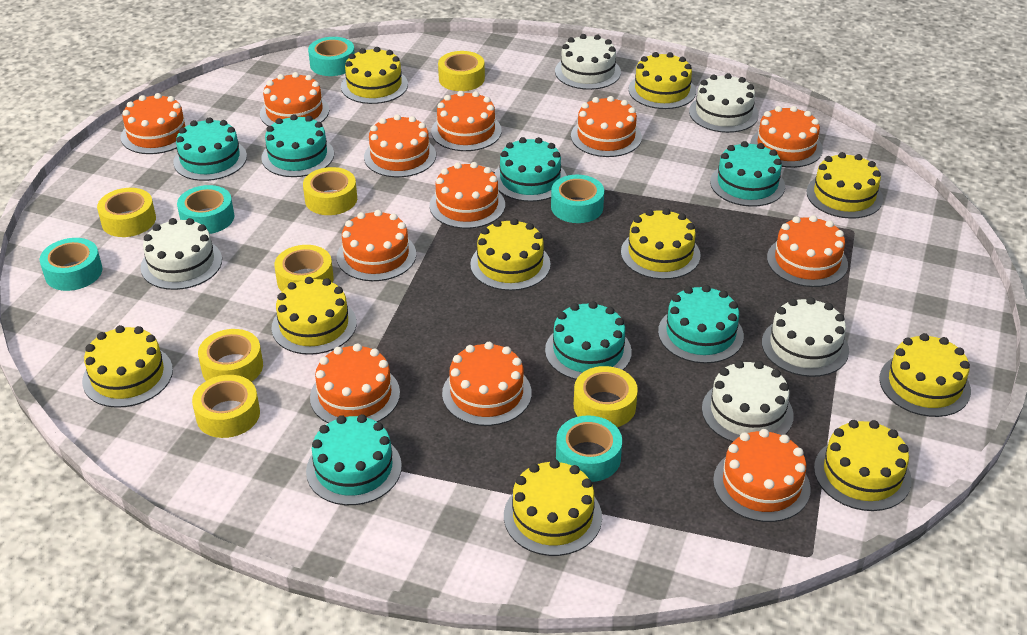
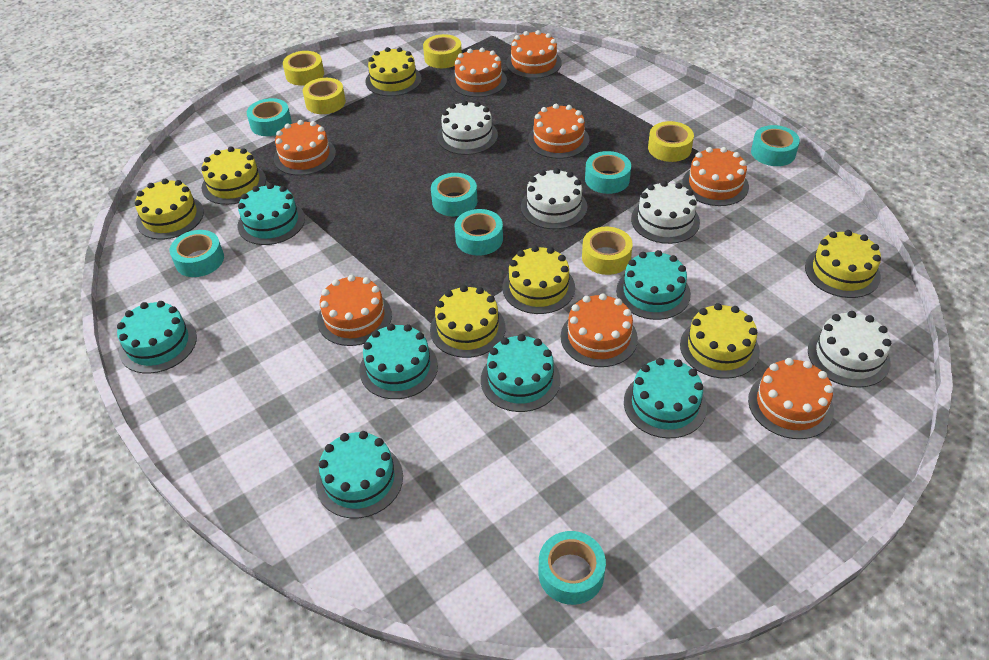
orange cake: [121,93,190,154] [260,72,329,126] [310,344,400,423] [337,210,416,281] [364,114,436,177] [429,162,505,229] [431,91,502,151] [442,342,532,426] [571,96,642,157] [713,429,811,522] [750,106,823,168] [767,215,848,287] = 12 -> [274,120,336,176] [317,275,392,346] [450,48,507,97] [506,30,562,79] [528,104,589,159] [561,293,638,367] [682,147,749,206] [748,358,834,439] = 8
turquoise tape: [40,238,103,291] [177,185,234,234] [308,37,355,76] [551,175,604,223] [556,415,622,482] = 5 -> [170,230,224,277] [247,98,292,136] [431,173,477,216] [455,209,503,256] [539,531,606,605] [585,151,631,194] [751,125,800,166] = 7
white cake: [140,218,222,290] [555,34,621,90] [689,73,759,133] [702,360,794,442] [762,297,849,377] = 5 -> [437,100,498,155] [521,168,587,229] [631,181,700,244] [808,311,891,388] = 4
yellow cake: [82,325,173,408] [272,277,357,355] [341,47,408,104] [470,218,551,291] [504,459,602,556] [621,208,701,279] [629,52,696,109] [807,152,883,219] [814,420,912,511] [879,333,971,417] = 10 -> [135,179,204,239] [201,147,266,205] [366,47,422,96] [430,285,506,358] [503,245,575,314] [680,303,760,379] [805,230,881,298] = 7
yellow tape: [97,188,156,237] [192,375,260,438] [198,329,263,382] [274,245,334,292] [303,167,357,215] [438,51,485,91] [574,366,638,427] = 7 -> [283,51,324,86] [303,78,346,114] [423,34,462,68] [582,227,633,275] [648,121,694,162] = 5

